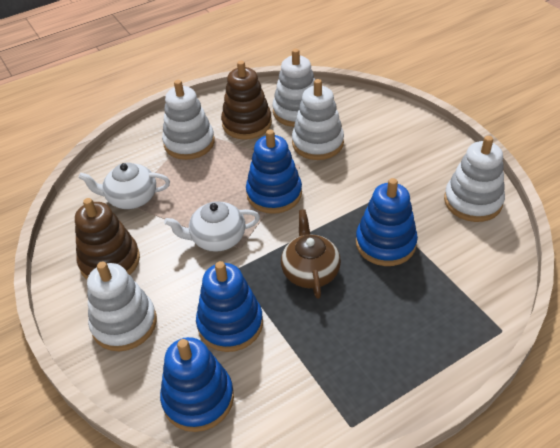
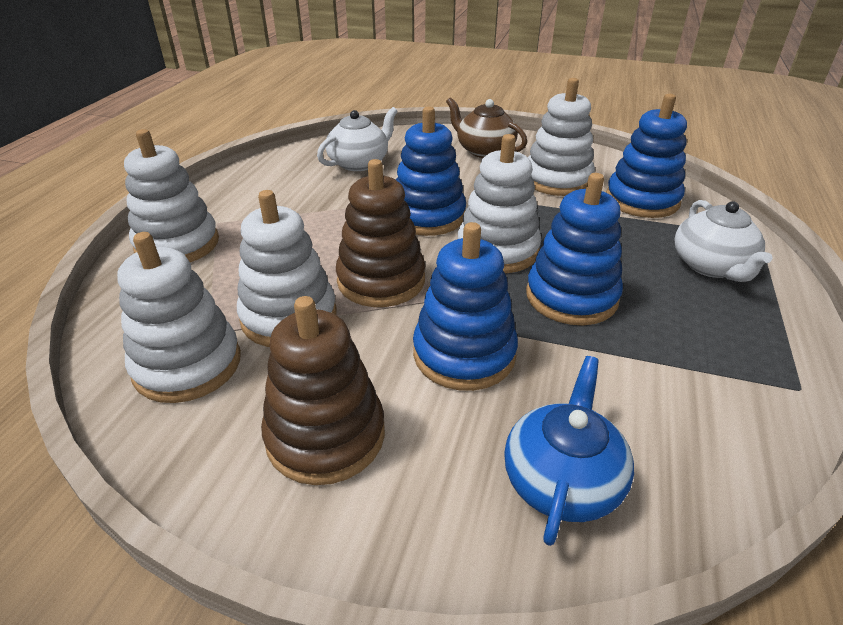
blue teapot: none = 0 -> [504,356,634,546] = 1

